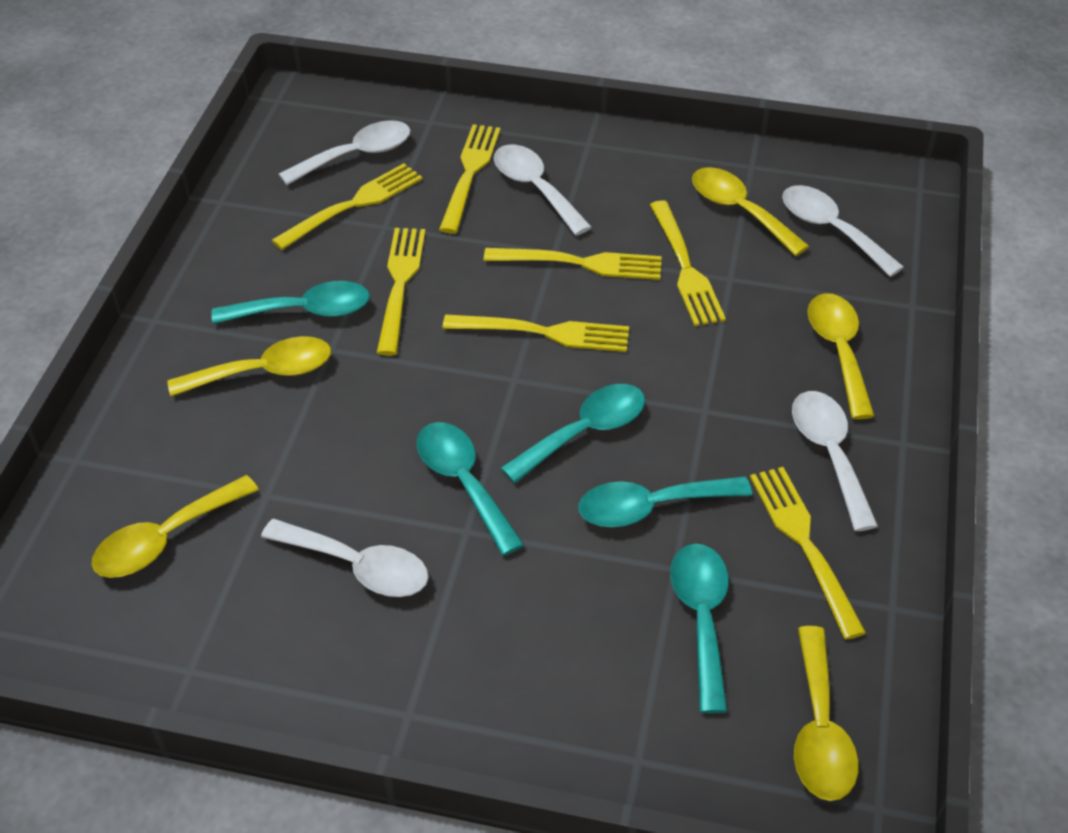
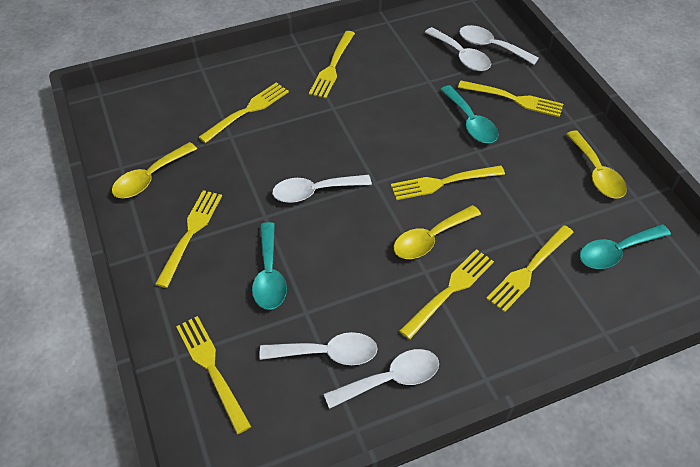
turquoise spoon: [212,281,370,324] [416,422,524,555] [500,384,645,483] [578,476,752,527] [670,544,729,713] = 5 -> [252,222,287,310] [440,85,499,143] [580,224,671,269] = 3
yellow fork: [272,163,423,250] [377,228,426,356] [439,124,500,234] [443,314,629,352] [484,248,662,280] [650,200,726,326] [750,467,866,640] = 7 -> [155,190,222,288] [176,316,251,434] [199,82,289,143] [309,31,355,98] [391,166,505,200] [399,249,494,339] [458,81,563,117] [486,225,574,312] = 8
yellow spoon: [91,475,259,578] [167,336,331,397] [692,167,809,256] [794,626,859,801] [807,293,875,419] = 5 -> [112,142,197,198] [394,205,481,259] [566,130,627,199] = 3

